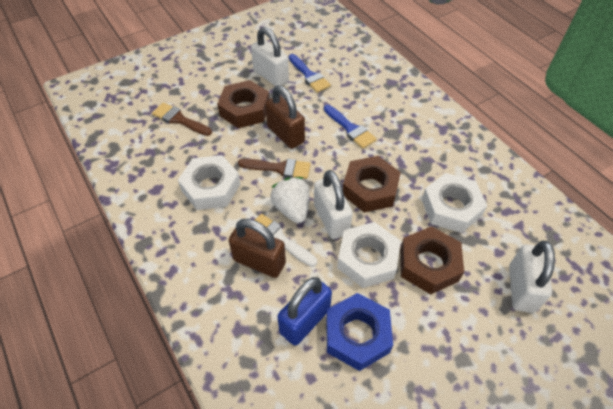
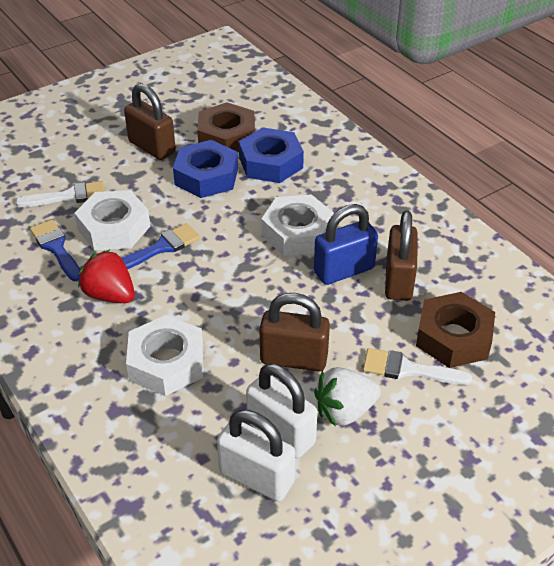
blue nut: [326,293,393,371] = 1 -> [173,140,238,198] [239,127,304,183] = 2
brown brush: [152,102,212,136] [238,159,311,179] = 2 -> none = 0
brown nut: [217,80,269,128] [343,156,401,213] [400,226,464,294] = 3 -> [197,102,255,152] [416,292,495,368] = 2
brown padlock: [229,219,286,278] [265,85,305,149] = 2 -> [124,83,176,160] [260,293,330,371] [385,210,418,301] = 3
red strawberry: none = 0 -> [78,249,135,303] = 1
white brush: [255,214,317,267] = 1 -> [15,181,105,207] [363,348,472,385] = 2
white padlock: [251,27,289,86] [314,170,353,239] [509,240,555,313] = 3 -> [217,410,295,502] [246,364,318,458] = 2

